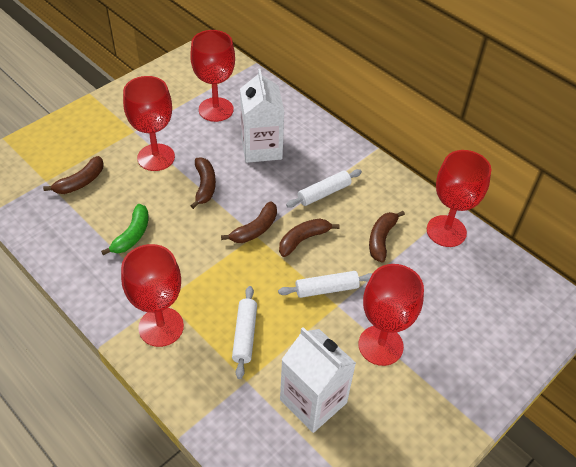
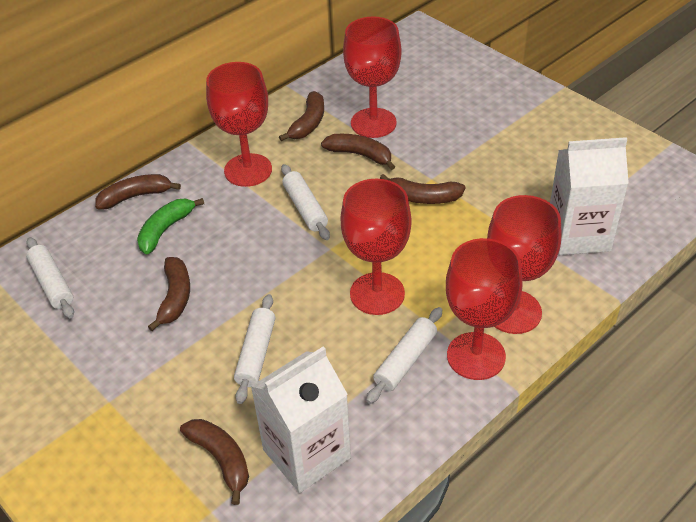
brown banana: [43,156,104,194] [191,157,216,209] [221,201,277,243] [279,218,340,257] [369,211,405,263] = 5 -> [95,174,181,210] [148,257,190,331] [180,419,249,505] [279,91,324,141] [321,134,395,170] [380,174,465,204] = 6
white rolling pin: [232,286,257,379] [278,271,372,298] [286,169,362,208] = 3 -> [26,237,74,319] [234,294,275,404] [281,164,330,240] [366,307,442,404] = 4

